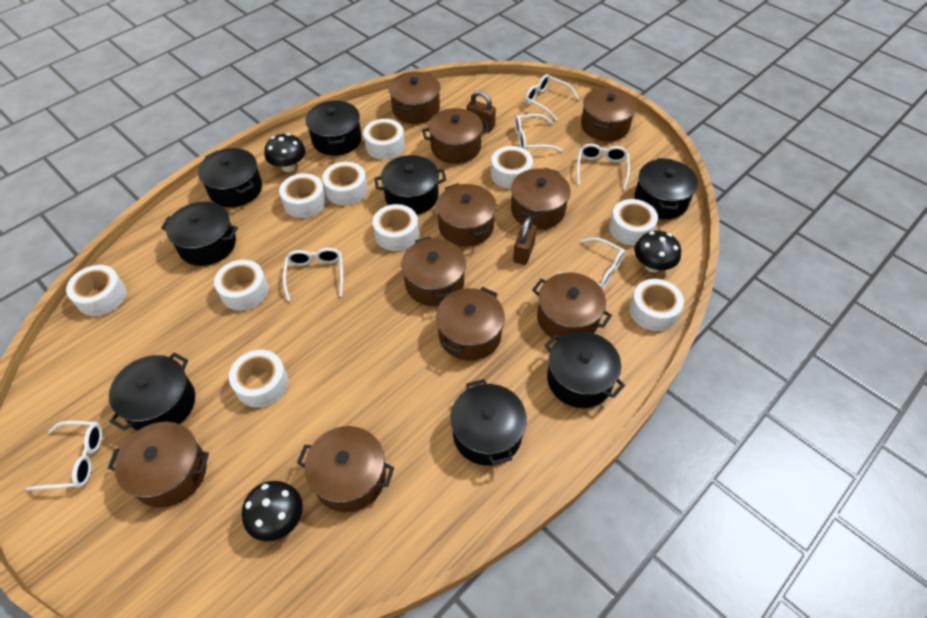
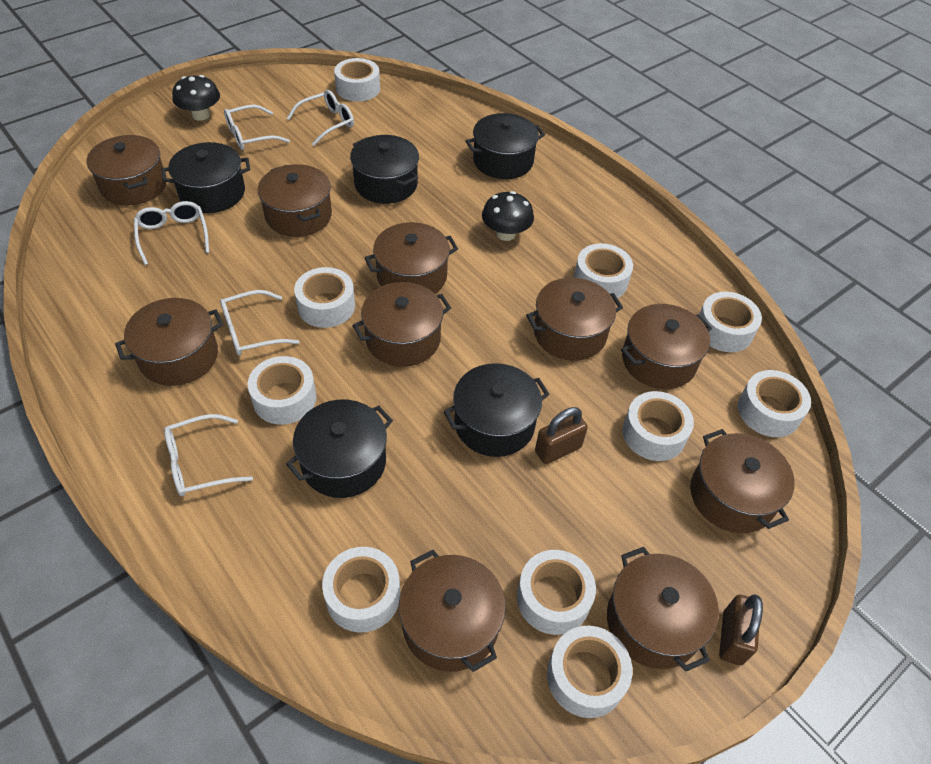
black mushroom: [242,481,303,542] [264,133,306,172] [634,231,681,272] = 3 -> [172,75,220,121] [482,191,534,241] = 2
black pot: [109,353,195,431] [161,201,238,266] [198,148,262,207] [305,100,362,156] [374,155,446,215] [450,379,527,466] [545,331,625,408] [634,158,698,219] = 8 -> [162,142,250,213] [286,399,393,498] [350,135,419,204] [444,363,550,457] [466,113,545,179] = 5
white glasses: [25,421,103,491] [283,248,343,301] [515,114,563,152] [525,74,579,121] [558,237,625,290] [577,144,630,190] = 6 -> [134,201,209,265] [164,414,253,496] [220,290,300,356] [224,105,290,150] [287,90,354,146] = 5

